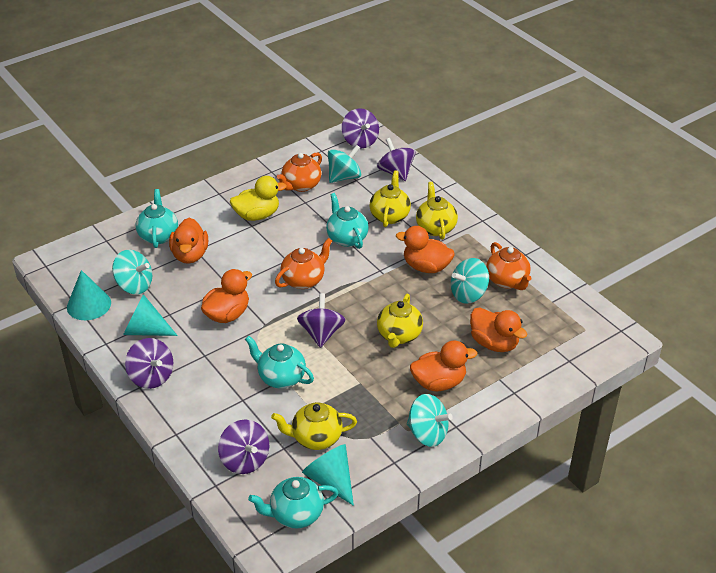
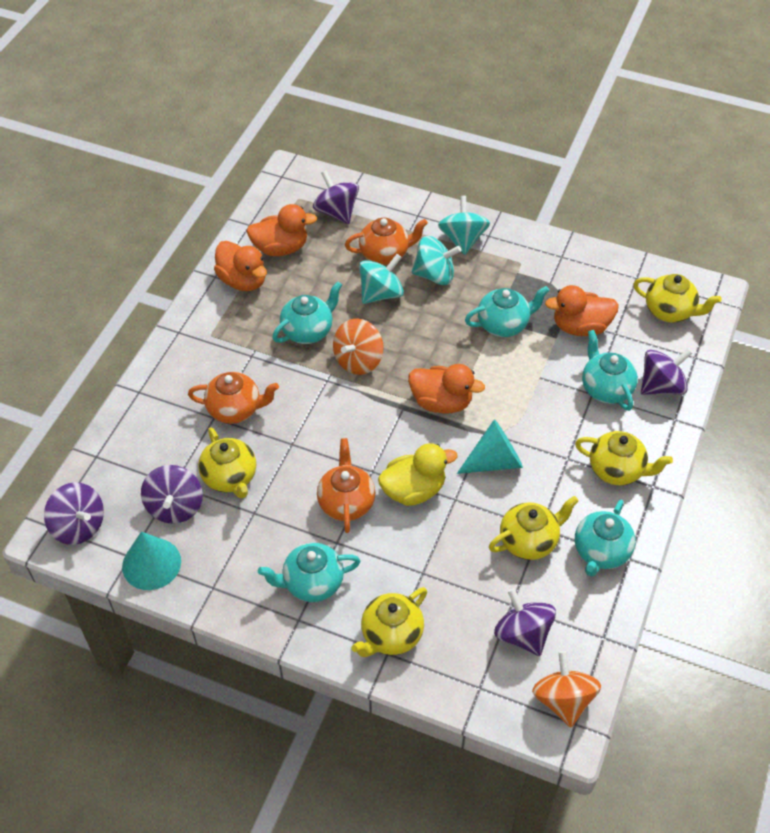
orange duck: [169,218,208,264] [201,269,252,323] [396,226,455,273] [410,341,477,391] [470,307,528,352] = 5 -> [214,241,267,291] [246,204,317,256] [408,364,485,413] [545,285,619,336] = 4
orange spinning top: none = 0 -> [333,318,384,375] [532,651,601,727] = 2
turquoise cone: [67,270,111,320] [123,294,178,336] [302,444,354,506] = 3 -> [122,532,181,590] [457,419,523,474] = 2
turquoise spinning top: [112,250,152,294] [328,145,361,183] [407,394,453,447] [451,258,489,304] = 4 -> [359,254,404,304] [412,236,461,285] [438,196,490,255] = 3
turquoise teapot: [136,189,178,248] [245,336,314,388] [248,477,339,528] [326,193,369,249] = 4 -> [258,543,361,602] [272,281,342,344] [465,286,549,337] [575,500,635,577] [582,330,638,411] = 5
yellow teapot: [271,402,357,450] [369,170,411,227] [377,294,423,348] [416,182,458,240] = 4 -> [198,427,256,499] [351,587,427,657] [489,496,579,560] [575,431,673,485] [633,274,722,323] = 5

